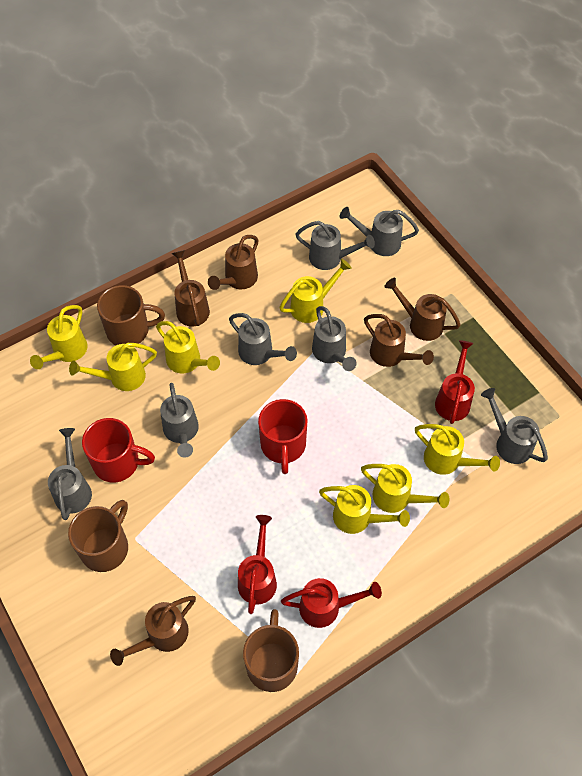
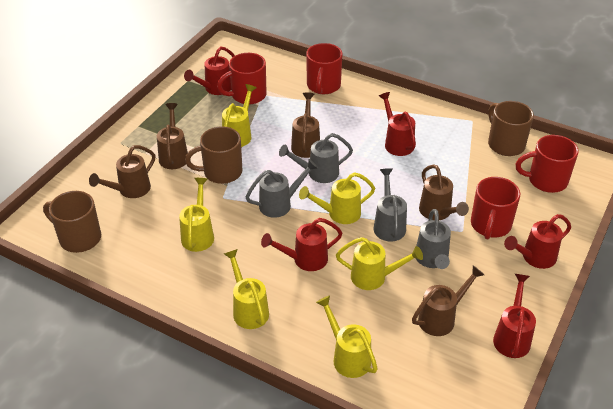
grey watering can: [48,428,92,520] [160,383,199,458] [229,313,297,365] [295,221,375,270] [312,306,357,371] [340,207,419,256] [481,388,548,464] = 7 -> [246,159,318,218] [279,133,353,183] [374,168,407,241] [416,209,451,269] = 4
red mug: [82,418,155,483] [258,399,308,474] = 2 -> [217,53,267,104] [306,43,343,94] [471,177,520,240] [516,135,579,193] = 4
red watering can: [238,515,277,614] [281,578,382,628] [435,340,475,424] = 3 -> [184,47,235,95] [261,218,342,271] [379,92,416,156] [493,274,536,358] [504,214,571,269] = 5
yellow watering can: [30,305,88,369] [69,343,157,391] [156,321,220,374] [279,259,352,323] [319,485,410,534] [361,464,449,513] [415,424,500,475] = 7 -> [179,178,214,252] [222,84,257,147] [224,249,269,329] [299,172,375,224] [316,296,378,378] [336,237,423,290] = 6

